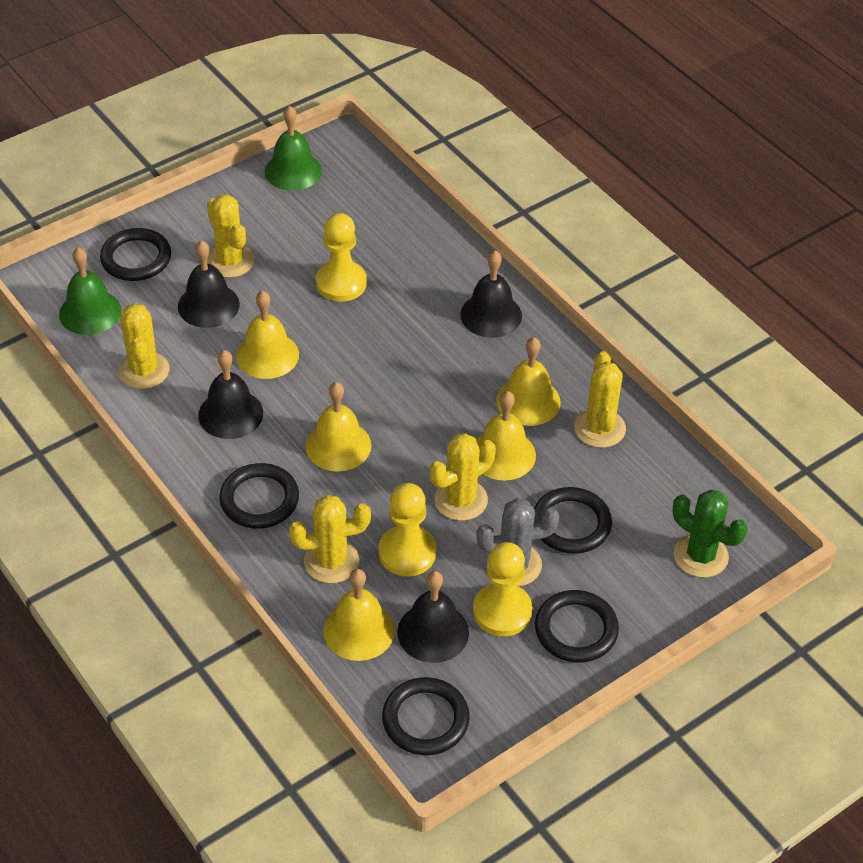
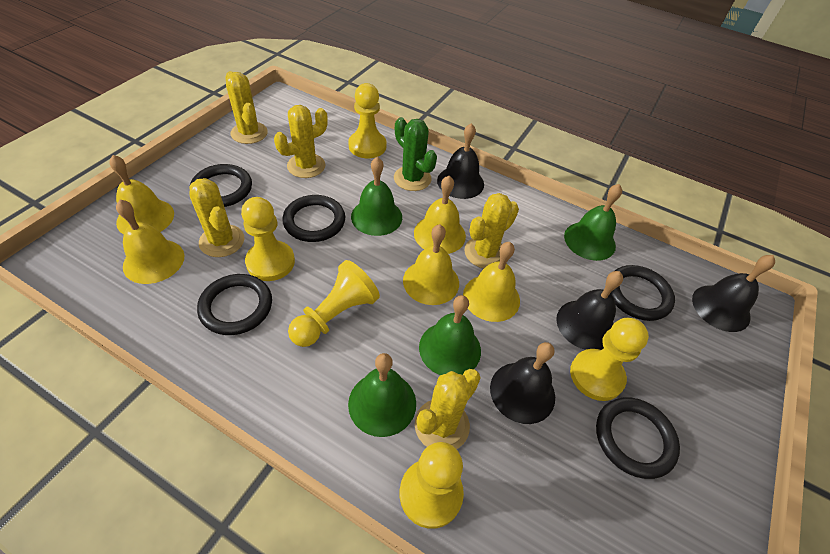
green bell: [59,247,122,335] [265,106,322,191] = 2 -> [348,353,416,437] [351,157,402,236] [419,295,481,375] [564,184,622,261] = 4
grey cactus: [476,498,559,587] = 1 -> none = 0
yellow pawn: [316,213,367,302] [379,483,436,576] [473,542,533,636] = 3 -> [241,197,295,281] [288,260,380,347] [348,83,386,158] [400,442,464,529] [570,318,649,401] = 5

